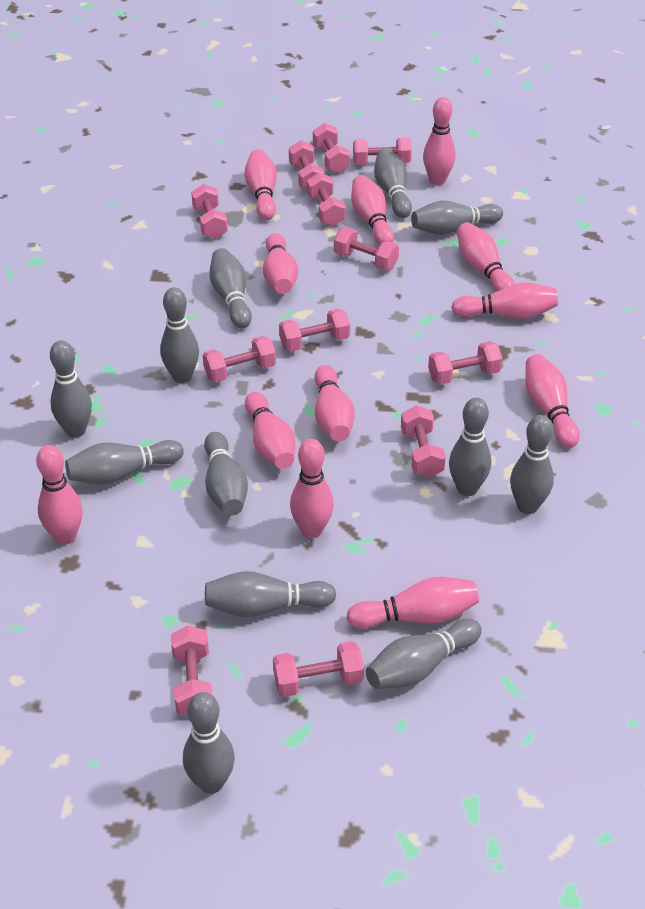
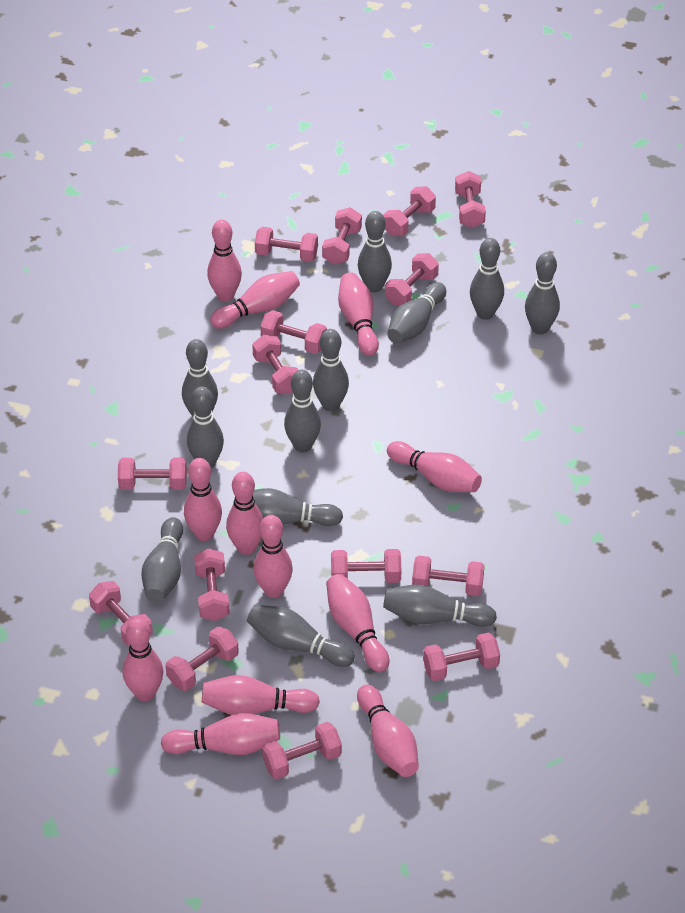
pink dumbbell: [171,626,213,715] [191,184,228,239] [203,336,276,382] [273,641,364,697] [279,309,350,352] [289,140,325,190] [307,173,346,226] [313,123,350,174] [334,227,399,271] [353,138,412,165] [401,405,446,478] [428,341,503,384] = 12 -> [89,581,153,646] [118,457,187,490] [165,627,239,691] [194,548,230,621] [252,335,298,394] [255,227,318,262] [260,310,327,354] [262,722,342,779] [322,207,362,265] [331,549,401,583] [383,186,436,236] [385,253,439,306] [412,556,485,596] [423,633,500,681] [455,171,486,228] = 15

